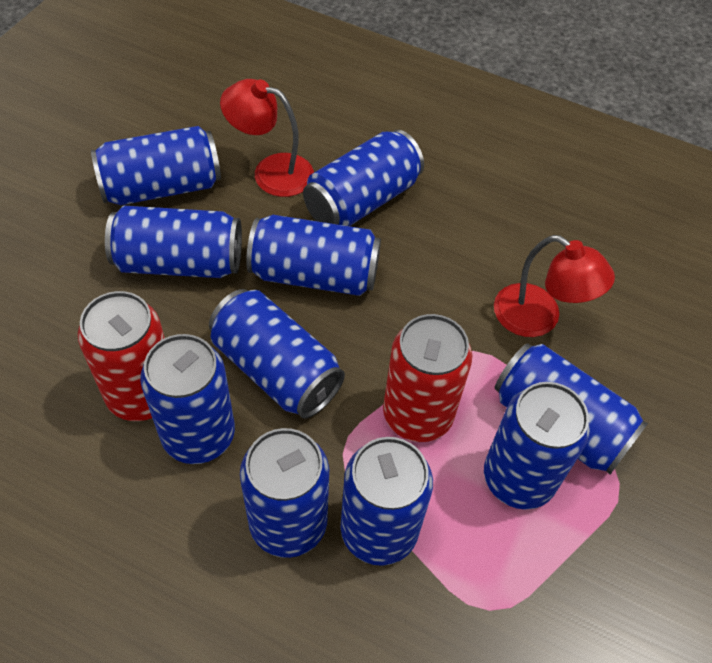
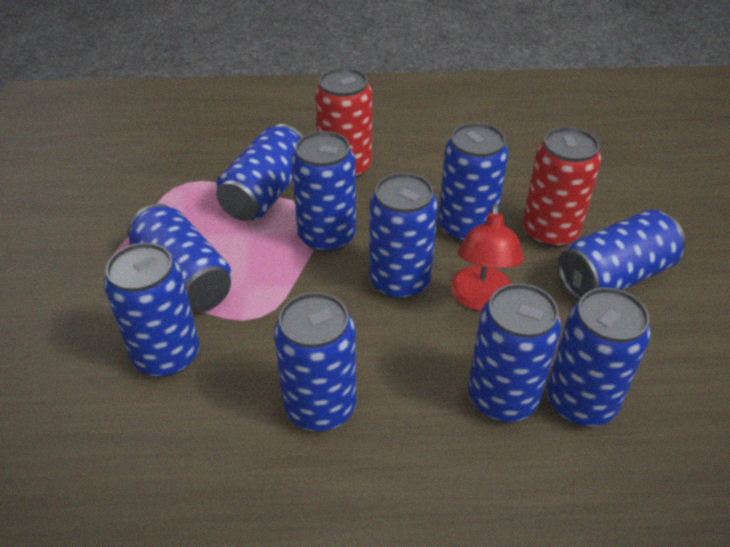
red lamp: [220,79,314,197] [494,235,615,337] = 2 -> [451,203,524,311] = 1

